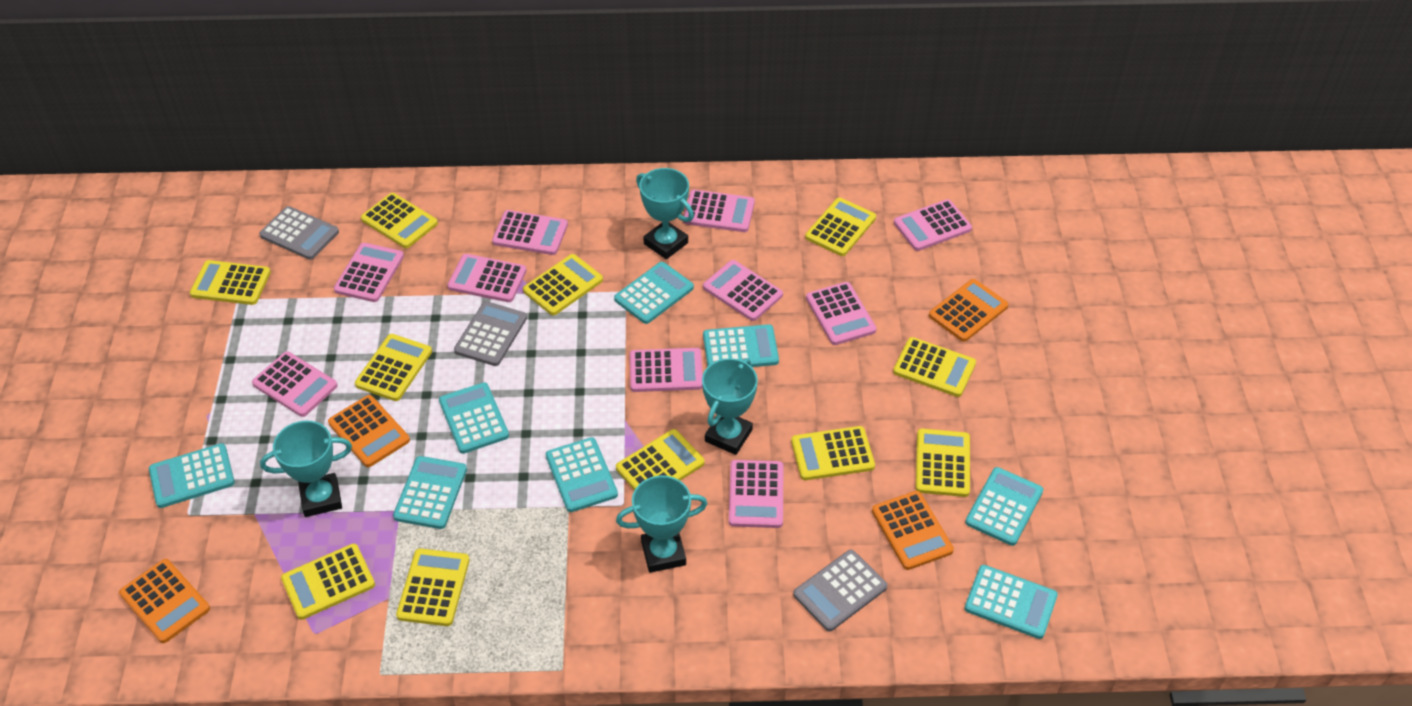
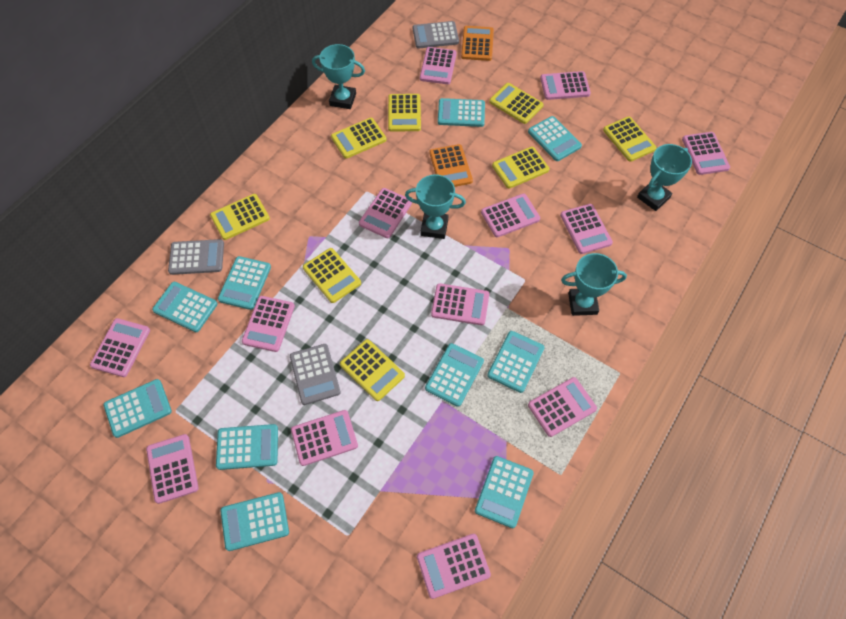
orange calculator: [119,559,210,643] [328,395,410,467] [872,491,954,570] [929,279,1008,342] = 4 -> [429,144,473,187] [461,26,494,61] = 2
pink calculator: [252,351,338,417] [334,243,404,302] [447,254,527,302] [492,210,568,255] [630,348,703,392] [683,190,755,232] [703,260,783,321] [729,460,783,528] [806,282,877,345] [894,199,972,251] = 10 -> [90,318,150,377] [146,434,199,504] [242,296,295,352] [291,410,358,466] [359,188,412,238] [417,534,491,599] [420,47,457,84] [431,283,489,325] [481,193,540,237] [528,377,597,437] [540,71,591,100] [560,204,613,254] [682,132,730,175] = 13
turquoise calculator: [149,443,235,508] [393,456,467,529] [439,382,509,454] [546,437,618,512] [614,262,694,324] [703,324,779,367] [964,565,1058,639] [965,467,1043,546] = 8 -> [103,379,172,438] [152,282,218,332] [216,424,278,470] [218,256,271,310] [220,492,289,551] [425,343,484,407] [438,98,485,127] [475,456,534,528] [487,331,545,393] [528,116,582,161] = 10
yellow calculator: [190,260,271,305] [281,544,375,620] [355,334,432,401] [361,193,438,248] [396,548,470,626] [523,254,603,315] [616,429,705,490] [791,426,875,480] [805,198,876,256] [893,337,976,397] [916,429,970,497] = 11 -> [210,194,270,240] [303,248,361,303] [331,118,386,159] [340,339,405,401] [388,94,421,132] [489,83,544,124] [492,147,549,189] [603,116,657,162] = 8

